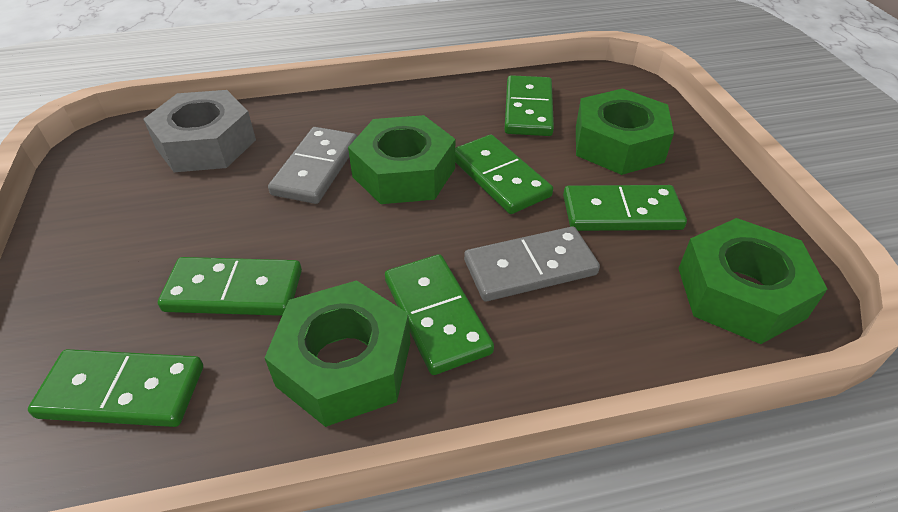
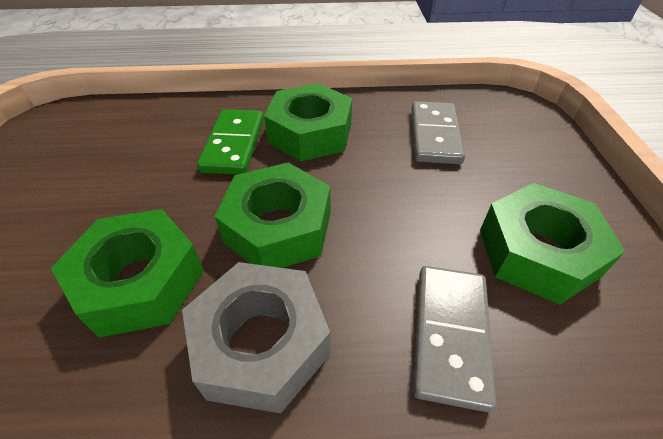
green domino: [28,349,203,427] [158,257,302,316] [385,254,494,375] [455,135,553,214] [504,75,554,136] [563,185,687,231] = 6 -> [197,109,264,175] = 1

